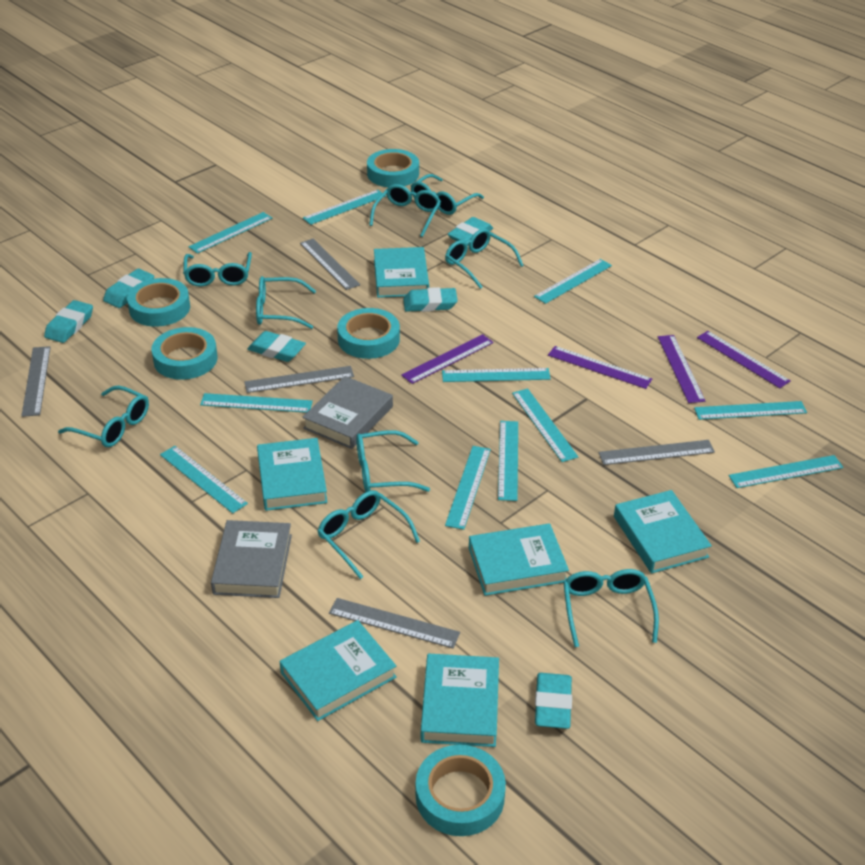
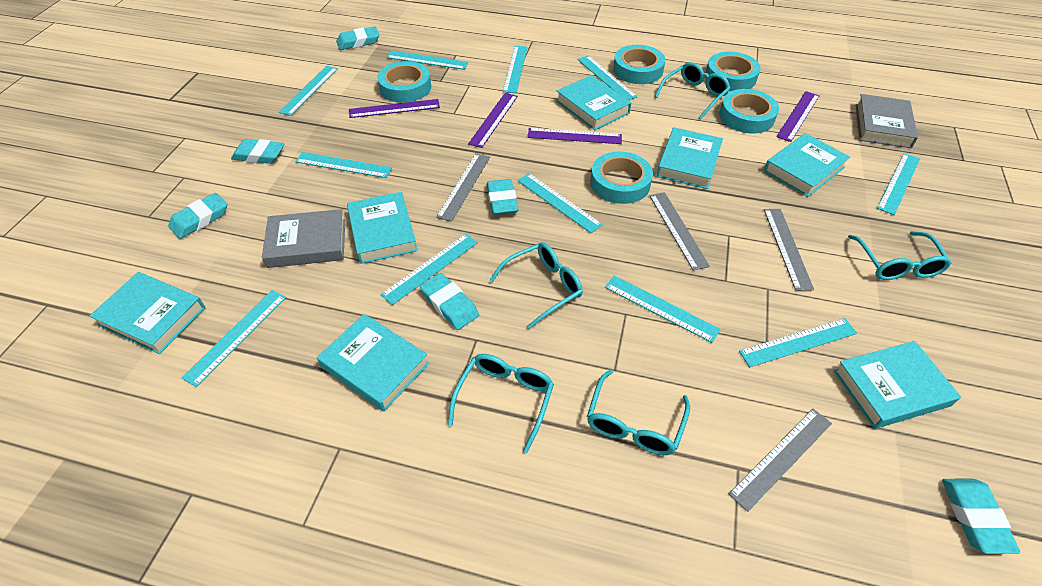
grey ruler: [21,346,50,417] [244,366,354,393] [300,239,360,290] [329,598,460,648] [599,440,715,465] = 5 -> [436,153,490,222] [649,192,710,270] [729,409,832,512] [764,209,814,291] = 4
turquoise book: [257,438,328,511] [279,620,397,721] [374,247,429,298] [421,654,499,747] [469,523,569,596] [614,490,712,574] = 6 -> [89,272,205,354] [317,314,429,411] [347,192,418,264] [556,75,631,130] [657,127,723,189] [764,133,850,197] [834,341,961,429] = 7
turquoise glasses: [58,386,149,447] [183,252,252,287] [256,276,316,329] [318,490,420,579] [356,430,430,492] [369,184,441,237] [411,174,484,215] [445,229,524,289] [563,569,659,647] = 9 -> [448,354,554,453] [489,242,583,329] [587,369,690,455] [655,62,730,119] [848,231,952,280] = 5

